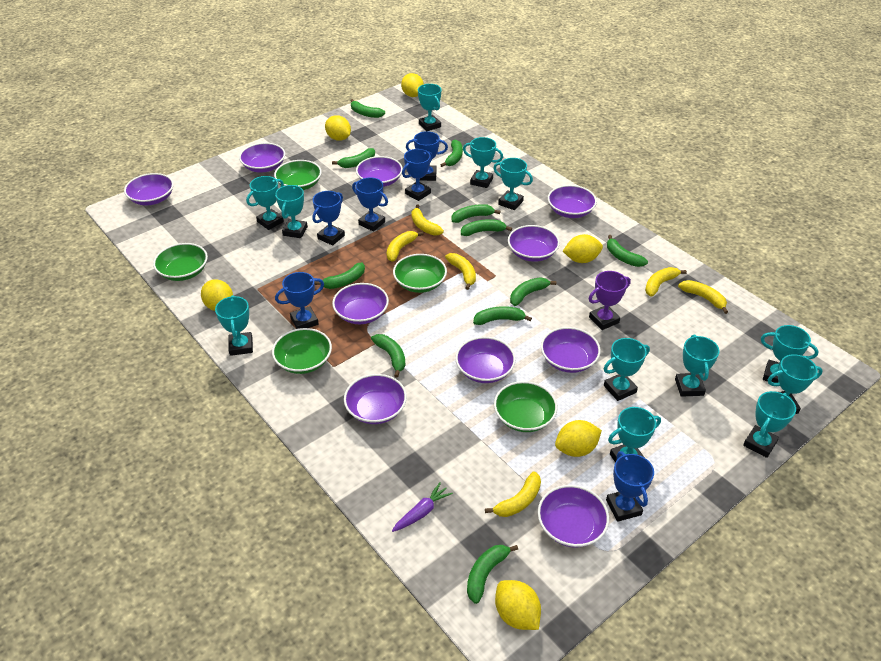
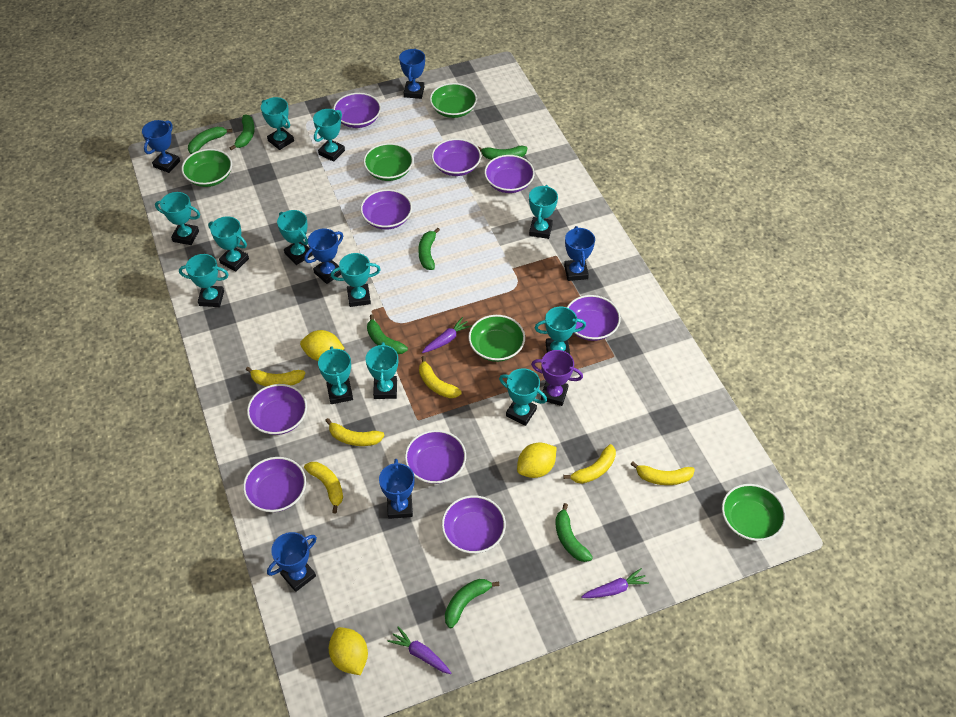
green banana: [314,262,365,289] [332,148,375,168] [351,99,385,118] [371,334,406,378] [440,139,463,167] [451,204,500,223] [461,219,512,236] [467,545,518,604] [473,306,532,325] [510,277,556,306] [607,235,648,267] = 11 -> [188,127,233,154] [230,115,255,151] [367,314,408,354] [418,228,440,270] [445,579,499,628] [478,146,527,160] [555,503,593,562] = 7
purple bowl: [124,173,174,205] [239,143,285,173] [332,283,389,324] [344,374,407,424] [356,156,403,187] [455,337,516,383] [508,225,560,262] [538,485,609,547] [541,327,601,373] [548,185,597,218] = 10 -> [243,457,306,512] [247,384,307,435] [333,93,381,128] [360,189,412,230] [405,430,466,484] [432,138,481,176] [442,495,506,554] [484,155,535,193] [567,295,621,341] = 9
purple carrot: [392,483,453,532] = 1 -> [388,627,451,674] [422,317,472,353] [581,568,649,598] = 3
yellow lemon: [201,279,233,311] [325,115,351,141] [401,73,424,97] [495,580,541,630] [555,420,602,457] [563,234,603,263] = 6 -> [300,330,345,361] [329,627,368,675] [517,442,556,478] = 3

